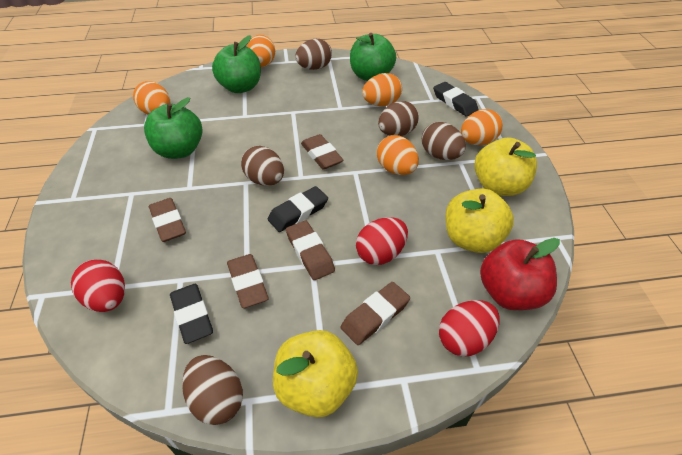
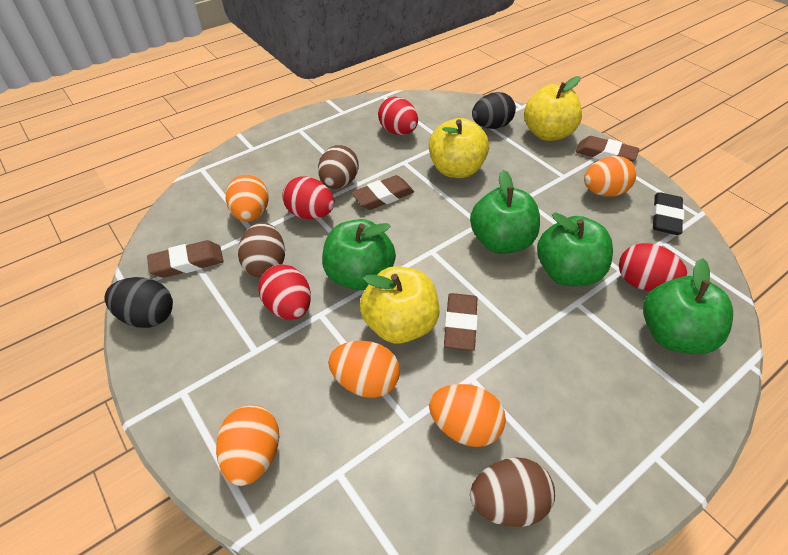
black egg: none = 0 -> [104,277,173,328] [472,92,516,129] = 2
black eraser: [170,284,213,344] [268,186,328,232] [433,82,478,117] = 3 -> [652,192,684,235] = 1
brown egg: [182,355,243,425] [241,146,284,186] [295,39,332,70] [378,101,419,136] [422,122,466,160] = 5 -> [238,222,285,278] [318,145,359,189] [470,457,555,527] = 3
brown eraser: [149,198,186,242] [227,254,269,308] [286,220,335,280] [301,134,343,170] [341,282,410,345] = 5 -> [147,240,224,278] [351,175,414,210] [444,293,478,351] [576,136,639,162] = 4
green apple: [144,97,202,159] [212,35,261,93] [350,33,396,81] = 3 -> [322,219,396,290] [470,170,540,254] [537,212,613,286] [643,258,733,354] = 4
red apple: [480,238,560,310] = 1 -> none = 0
red egg: [71,259,125,312] [356,217,408,265] [439,300,500,357] = 3 -> [258,264,311,320] [282,177,334,219] [378,97,418,135] [619,243,688,291] = 4

